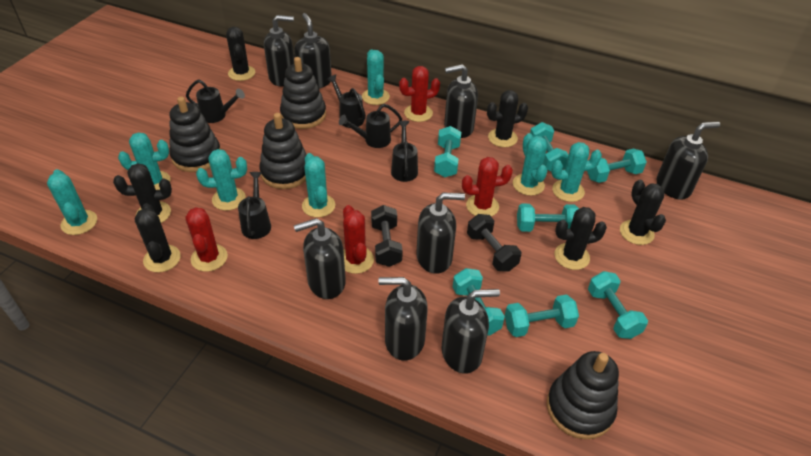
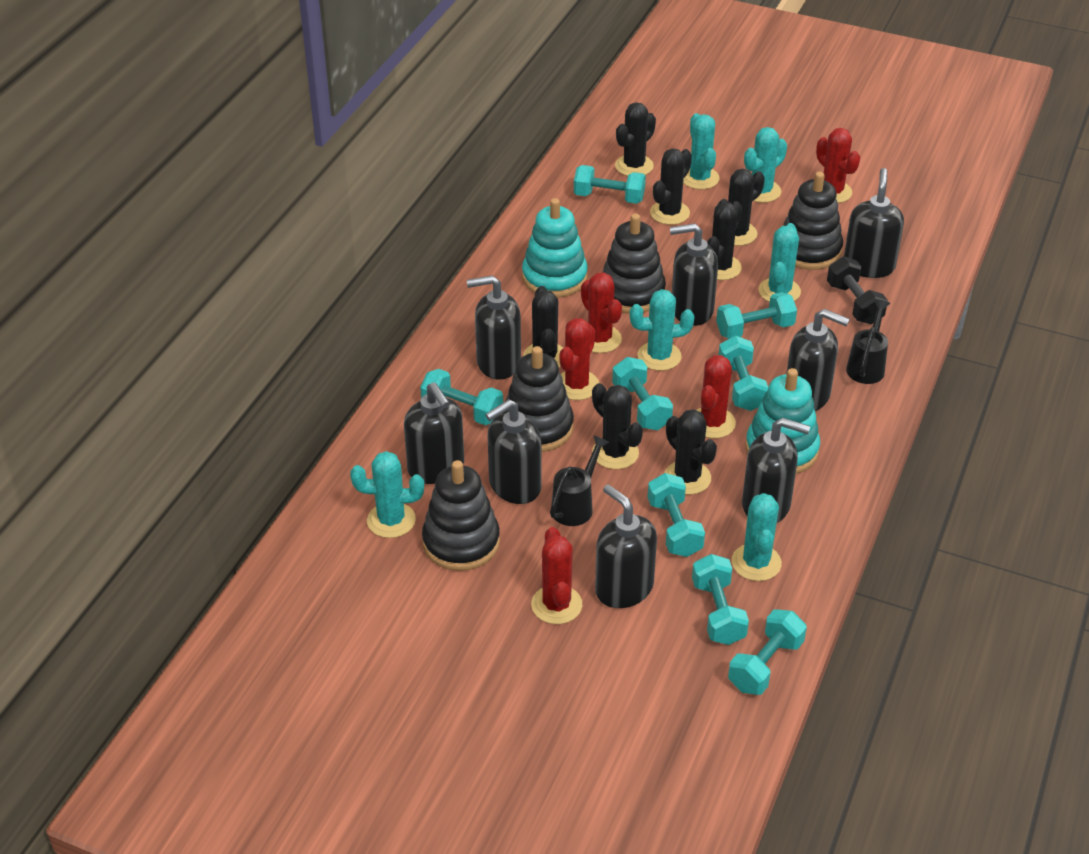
black cactus: [113,163,172,223] [135,203,181,272] [226,27,255,81] [487,90,528,147] [554,207,607,270] [620,180,666,245] = 6 -> [523,286,563,368] [592,383,643,469] [615,102,656,176] [650,149,692,225] [664,409,717,495] [707,201,742,280] [717,169,765,246] = 7
black dumbbell: [371,205,403,267] [467,214,521,271] = 2 -> [827,256,888,324] = 1
black watering can: [186,79,245,123] [238,172,271,239] [327,75,366,128] [339,104,402,148] [391,121,418,182] = 5 -> [550,435,609,526] [846,299,890,384] = 2
red cactus: [185,207,228,272] [343,205,374,274] [399,66,440,122] [462,157,513,216] = 4 -> [531,527,582,624] [560,318,599,400] [581,272,622,353] [697,355,736,438] [816,128,860,203] = 5
turquoise cactus: [47,169,97,235] [118,132,171,190] [196,149,247,211] [302,153,335,217] [362,49,390,105] [513,133,547,196] [551,142,602,202] = 7 -> [350,451,424,538] [629,289,694,371] [683,113,720,190] [731,493,782,581] [744,127,787,203] [758,223,801,302] = 6
turquoise dumbbell: [434,126,461,177] [453,268,505,335] [505,294,579,337] [517,204,579,232] [530,122,568,171] [587,149,647,183] [588,271,648,339] = 7 -> [420,369,503,425] [574,165,646,204] [612,357,673,430] [648,473,705,557] [692,554,749,645] [716,292,797,339] [719,336,768,411] [728,609,807,695] = 8
turquoise stacking toy: none = 0 -> [522,198,588,298] [745,368,820,474] = 2

